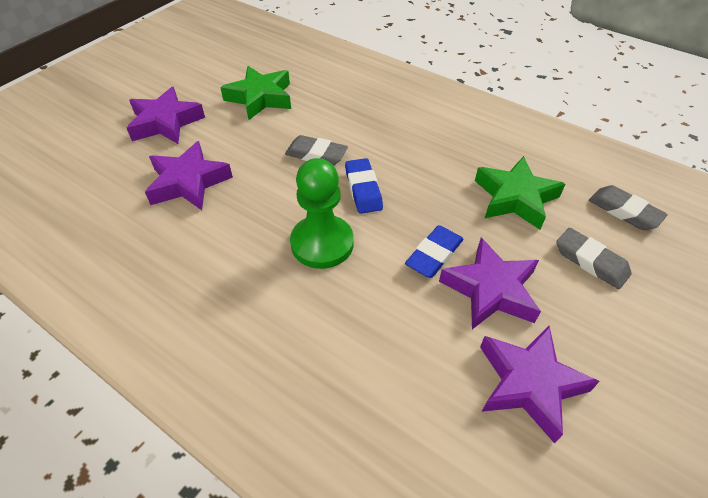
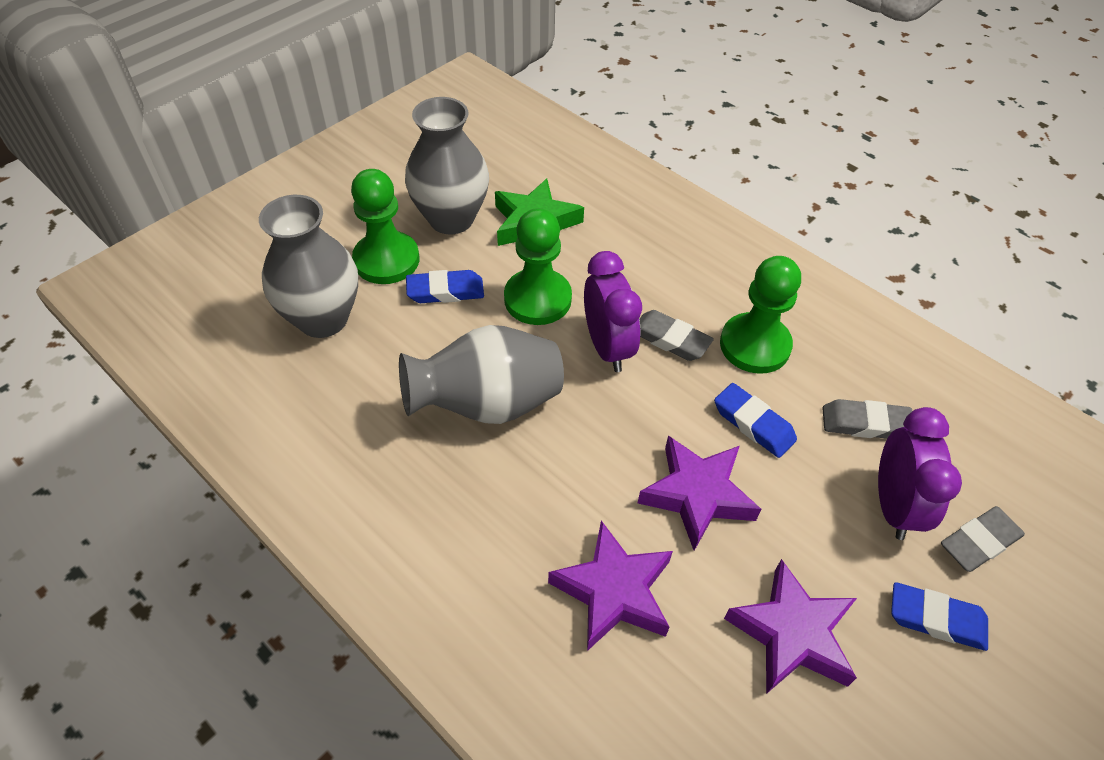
blue eraser: [345,158,383,214] [405,225,464,278] = 2 -> [406,270,484,303] [714,383,797,458] [891,582,988,651] = 3
green pawn: [290,158,354,269] = 1 -> [351,169,419,284] [504,208,572,325] [720,256,801,374] = 3
green star: [220,66,291,120] [475,156,565,230] = 2 -> [495,178,584,246] = 1
grey vase: none = 0 -> [259,195,358,338] [399,325,564,424] [405,97,489,235] = 3
purple clock: none = 0 -> [584,251,642,372] [878,407,962,540] = 2
purple star: [127,87,205,144] [145,141,233,210] [439,238,541,329] [480,326,600,444] = 4 -> [548,520,673,651] [638,436,761,551] [724,559,857,694] = 3

